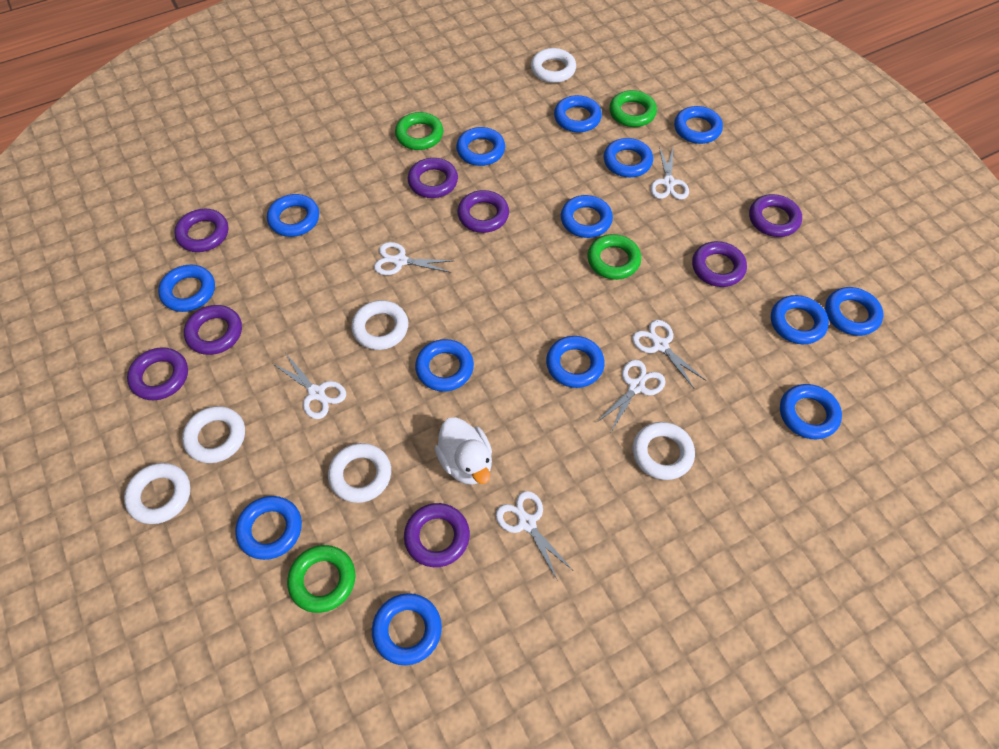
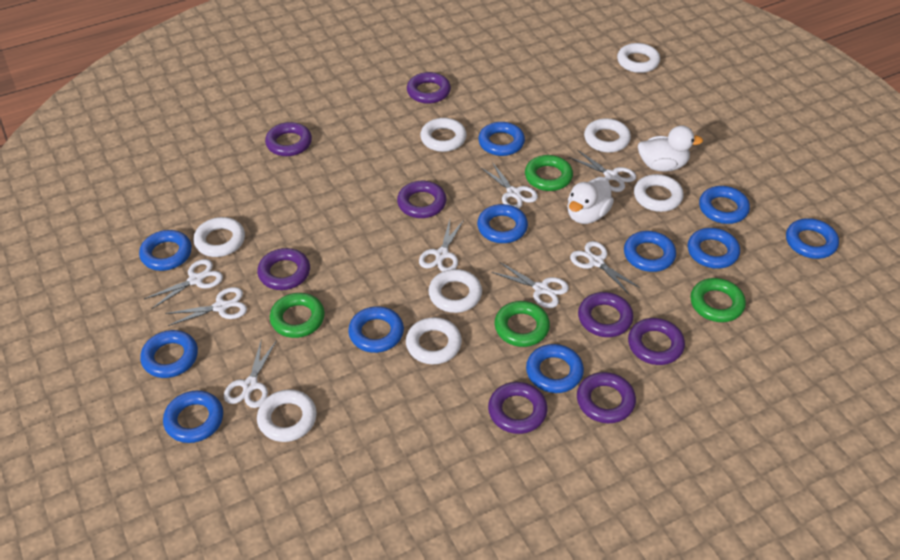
blue ring: [158,265,215,312] [235,496,302,560] [267,194,319,237] [372,593,442,665] [415,339,474,392] [456,127,505,166] [546,336,605,388] [554,95,602,133] [561,195,613,238] [604,138,653,177] [674,106,723,144] [771,295,829,344] [780,384,842,439] [825,287,883,336] = 14 -> [139,230,192,271] [140,330,198,378] [163,390,223,443] [348,306,404,353] [477,204,528,243] [478,122,525,156] [526,344,584,393] [624,231,676,272] [688,228,740,269] [699,186,750,224] [786,218,839,259] = 11
white duck: [435,417,492,485] = 1 -> [567,177,614,224] [638,125,703,172] = 2
white ring: [124,463,190,524] [182,406,245,463] [328,443,391,503] [351,300,408,350] [531,48,576,83] [633,422,695,480] = 6 -> [193,217,245,257] [257,389,317,442] [406,317,462,364] [420,118,467,152] [428,269,482,313] [584,118,631,153] [617,43,660,73] [634,174,684,212] = 8
white scissors: [272,354,346,419] [374,242,452,275] [495,491,572,581] [596,360,665,432] [632,320,707,388] [650,146,689,200] = 6 -> [144,259,223,309] [165,287,247,326] [224,339,277,408] [419,220,464,272] [481,162,538,209] [492,262,569,308] [569,150,636,192] [570,241,640,294] = 8

